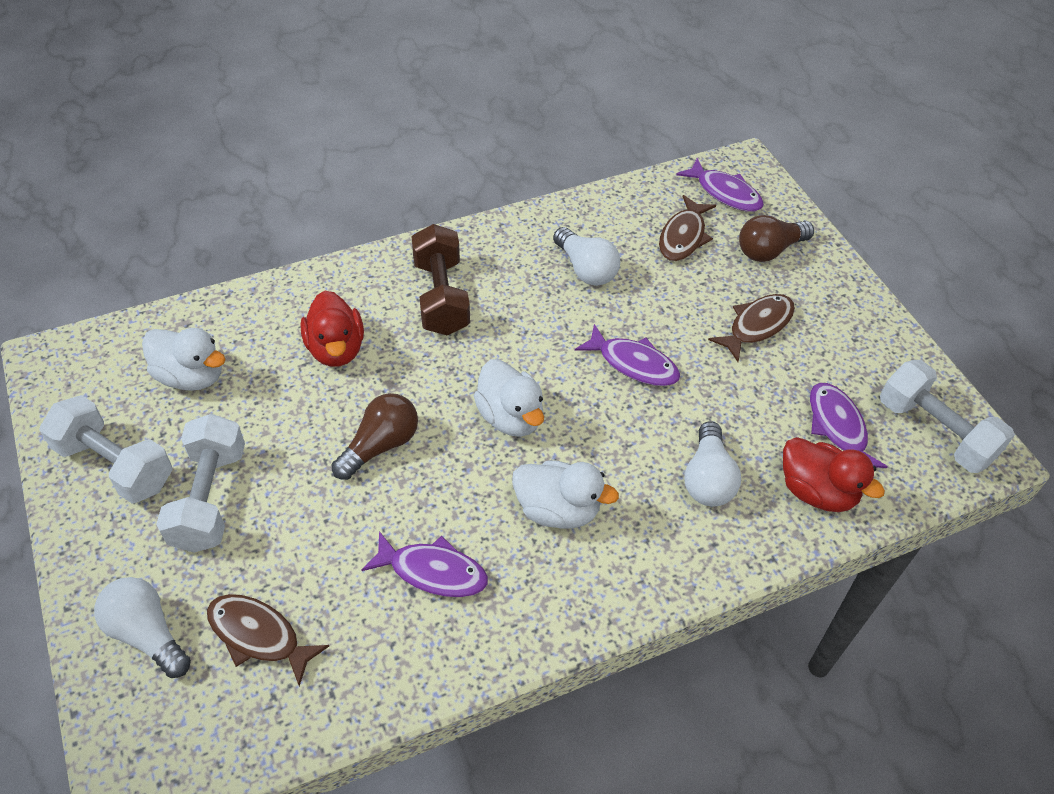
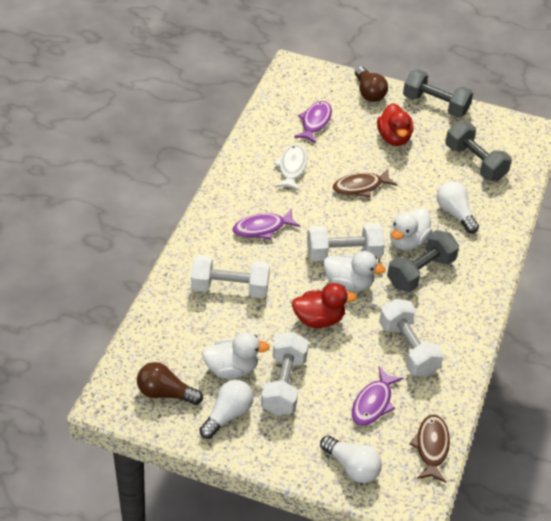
brown dumbbell: [411,224,470,336] = 1 -> none = 0
brown fish: [207,594,329,686] [659,195,716,261] [708,294,795,362] = 3 -> [333,169,397,197] [409,414,450,483] = 2
grey dumbbell: none = 0 -> [387,230,459,292] [403,69,473,117] [445,121,512,181] = 3
purple fish: [362,531,488,597] [575,324,680,386] [676,158,764,212] [810,383,888,468] = 4 -> [233,209,300,239] [294,101,332,144] [352,367,403,426] = 3
white dumbbell: [40,395,173,503] [156,414,245,553] [880,360,1015,473] = 3 -> [191,255,270,298] [261,332,309,416] [307,223,385,261] [379,299,444,377] = 4
white fish: none = 0 -> [273,144,307,191] = 1

